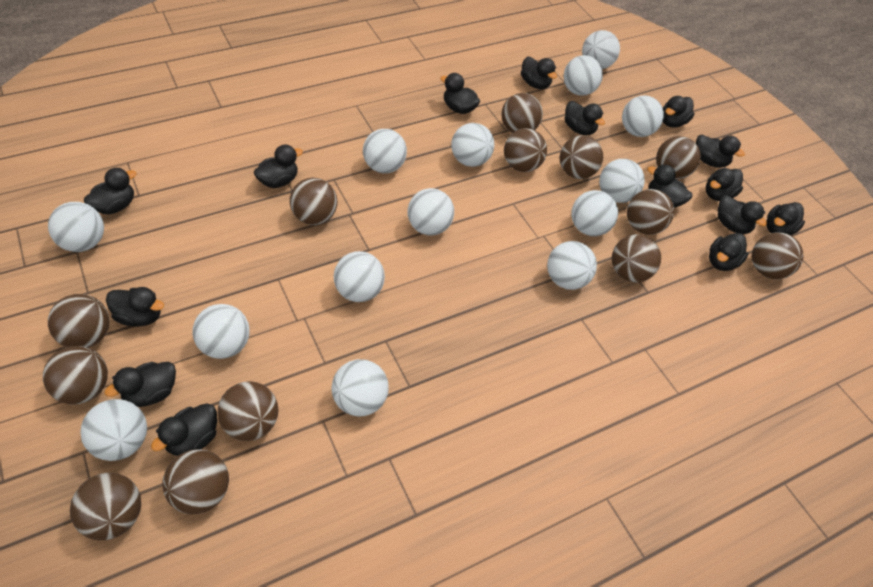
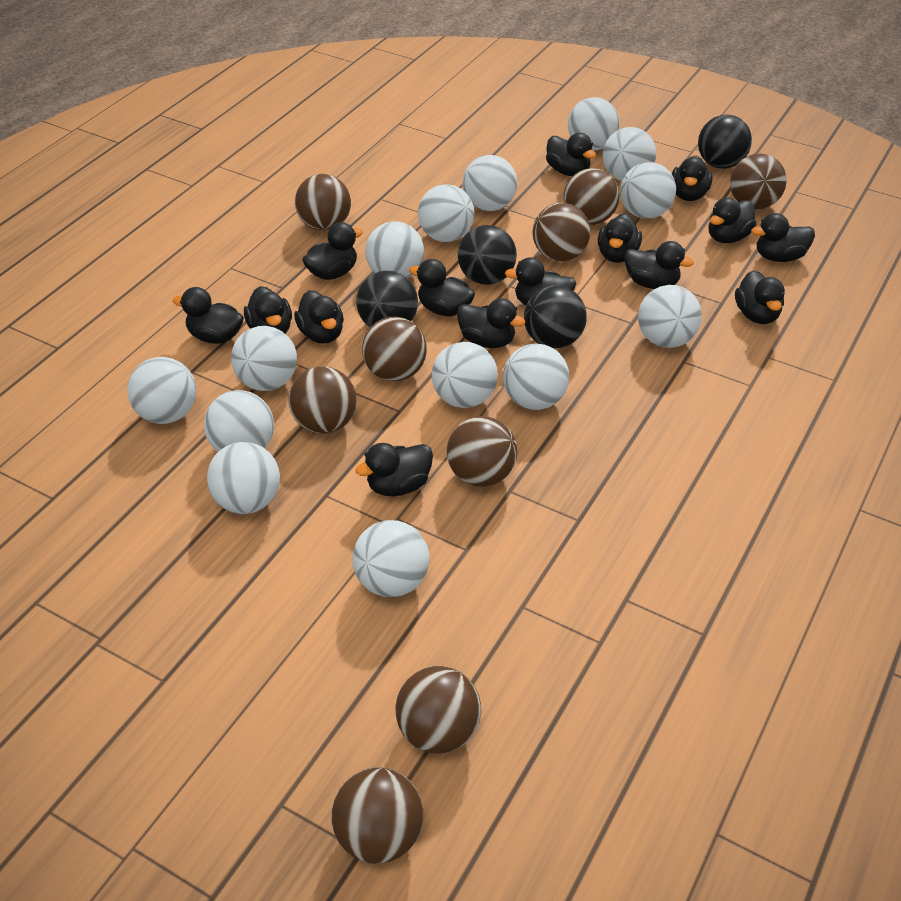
black ball: none = 0 -> [356,270,418,327] [458,225,517,285] [524,285,587,348] [698,115,752,169] = 4
brown ball: [43,346,108,404] [48,294,109,348] [70,473,141,540] [162,449,229,514] [218,381,278,441] [290,178,337,225] [501,93,543,133] [504,128,547,172] [560,135,603,179] [612,234,661,282] [627,189,674,235] [656,136,701,179] [752,232,803,279] = 13 -> [288,366,357,434] [295,174,351,231] [331,767,423,864] [362,317,427,381] [396,666,481,754] [447,416,517,487] [533,203,591,262] [563,168,620,225] [730,153,787,210] = 9

